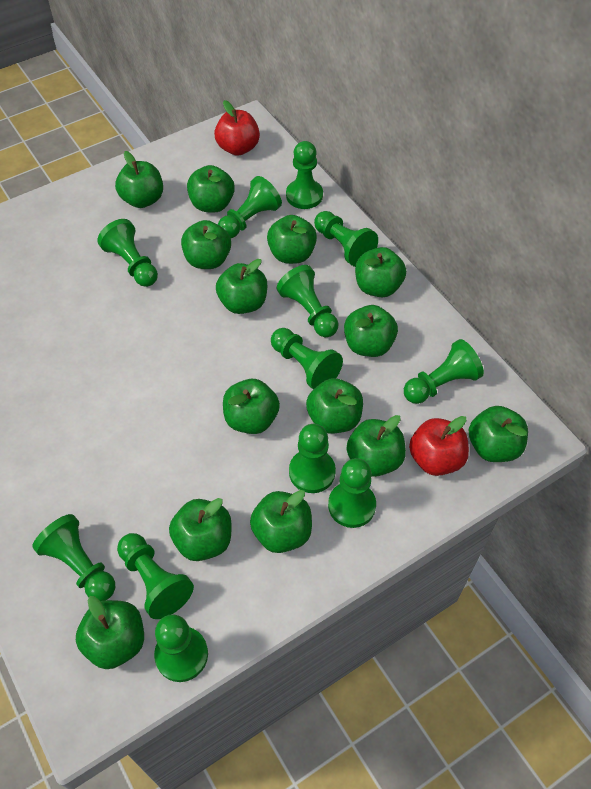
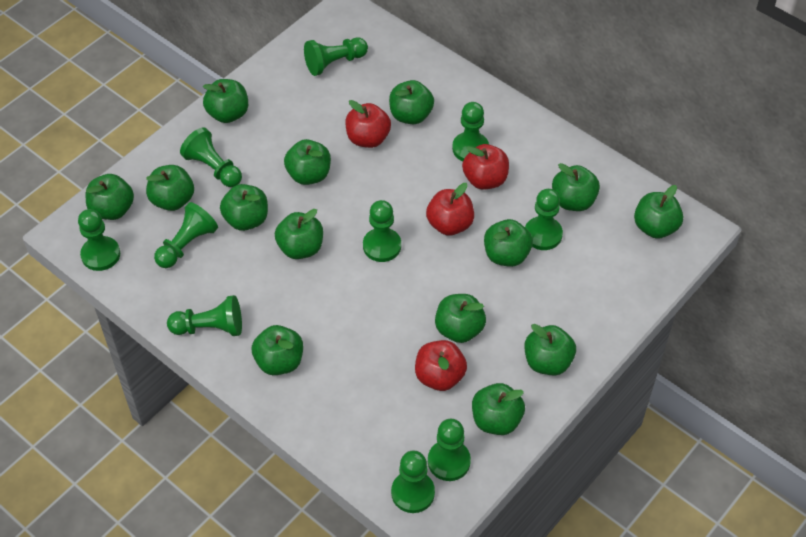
green pawn: [32,514,115,601] [97,219,158,287] [117,533,194,619] [154,614,208,682] [218,176,282,238] [271,328,343,389] [276,265,338,337] [286,141,323,209] [289,424,336,493] [314,211,378,267] [328,458,376,528] [404,339,484,404] = 12 -> [78,209,120,271] [154,202,218,268] [167,295,242,336] [180,127,242,187] [304,37,368,76] [363,200,401,262] [391,450,435,513] [428,419,471,481] [452,102,489,161] [525,189,563,250] = 10
red apple: [214,100,260,156] [409,416,469,476] = 2 -> [345,100,391,148] [415,340,467,391] [426,183,474,236] [462,144,509,190] = 4

